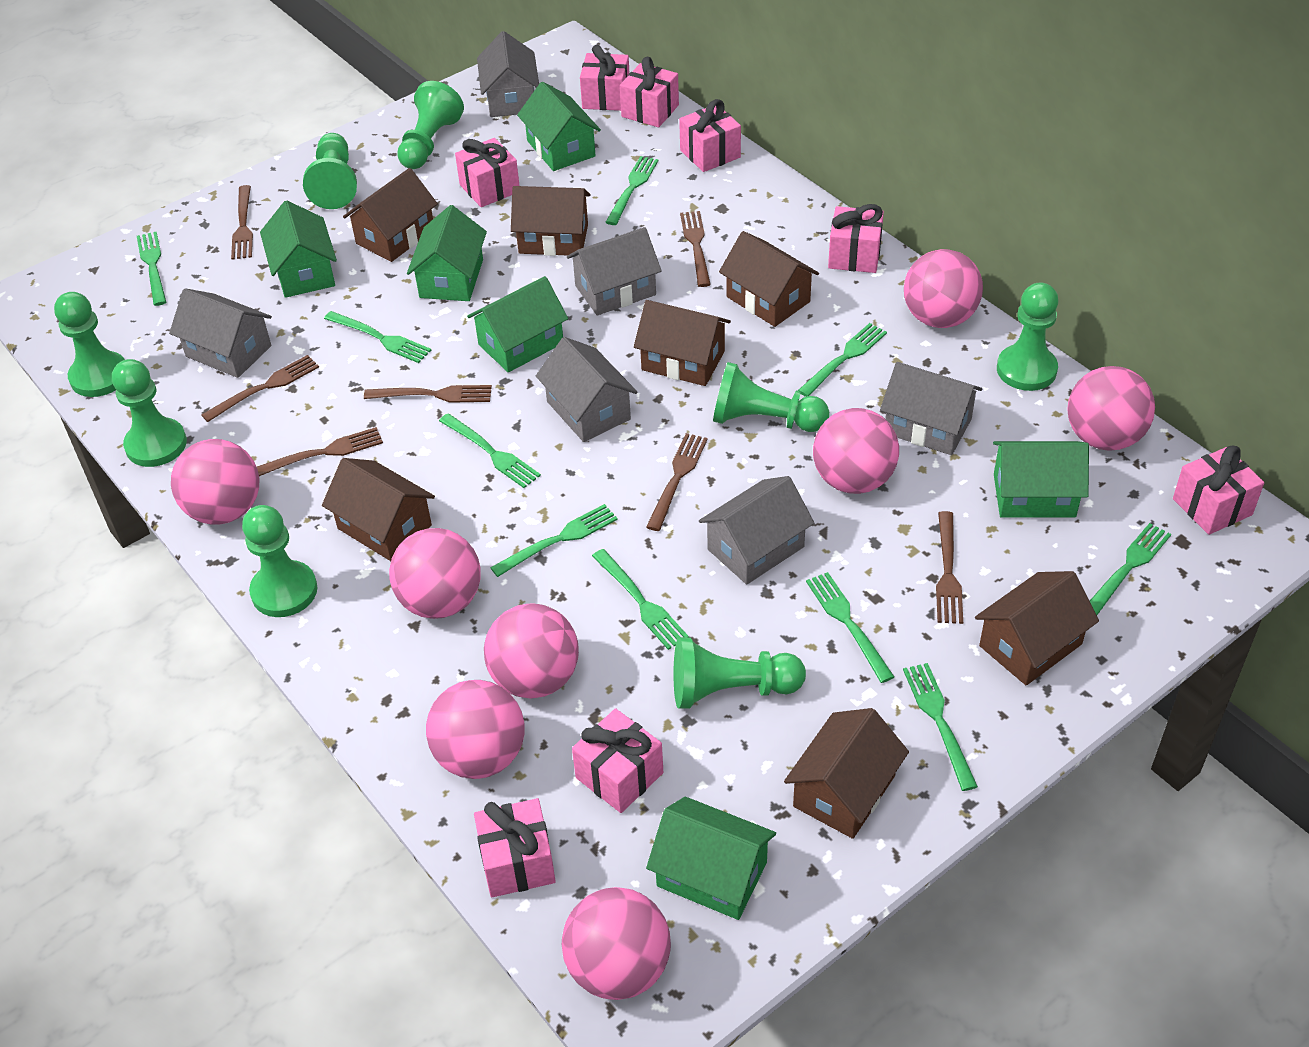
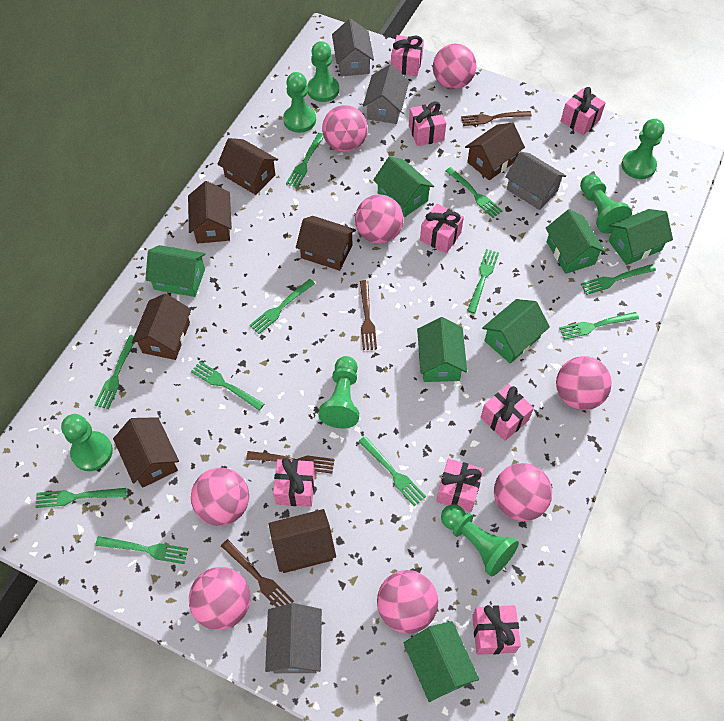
brown fork: [201,355,319,422] [231,185,253,260] [257,427,383,476] [364,385,492,403] [646,433,708,531] [680,211,711,287] [936,511,963,624] = 7 -> [221,539,294,607] [246,451,335,473] [360,280,377,350] [461,111,532,126] = 4
green fork: [137,232,166,306] [324,311,431,363] [439,414,541,488] [490,504,618,577] [592,549,689,650] [606,156,658,225] [798,323,887,397] [806,572,894,683] [903,663,978,791] [1090,523,1171,615] = 10 -> [35,488,126,508] [95,335,134,409] [95,536,188,564] [191,361,264,410] [249,279,315,334] [286,133,324,188] [358,436,426,507] [446,167,503,218] [467,249,499,314] [559,312,639,340] [581,264,656,295] = 11
green house: [260,201,337,298] [407,205,487,301] [467,276,568,372] [517,82,601,171] [646,797,776,920] [993,441,1089,518] = 6 -> [145,245,205,297] [373,156,434,217] [404,621,479,702] [417,317,467,382] [482,299,550,364] [546,209,606,274] [608,209,673,265] = 7
green pawn: [54,292,125,397] [112,359,187,467] [242,505,318,617] [303,133,357,209] [397,81,464,169] [674,637,806,709] [713,362,829,432] [997,283,1059,391] = 8 -> [61,414,113,471] [283,72,316,133] [307,41,339,102] [318,356,359,428] [441,504,519,576] [580,174,632,234] [622,119,664,179] = 7
grey house: [169,288,272,378] [477,31,539,117] [536,337,638,442] [567,227,662,316] [699,476,814,585] [880,362,982,455] = 6 -> [265,603,322,673] [332,19,374,77] [363,64,409,124] [505,152,566,210] = 4

